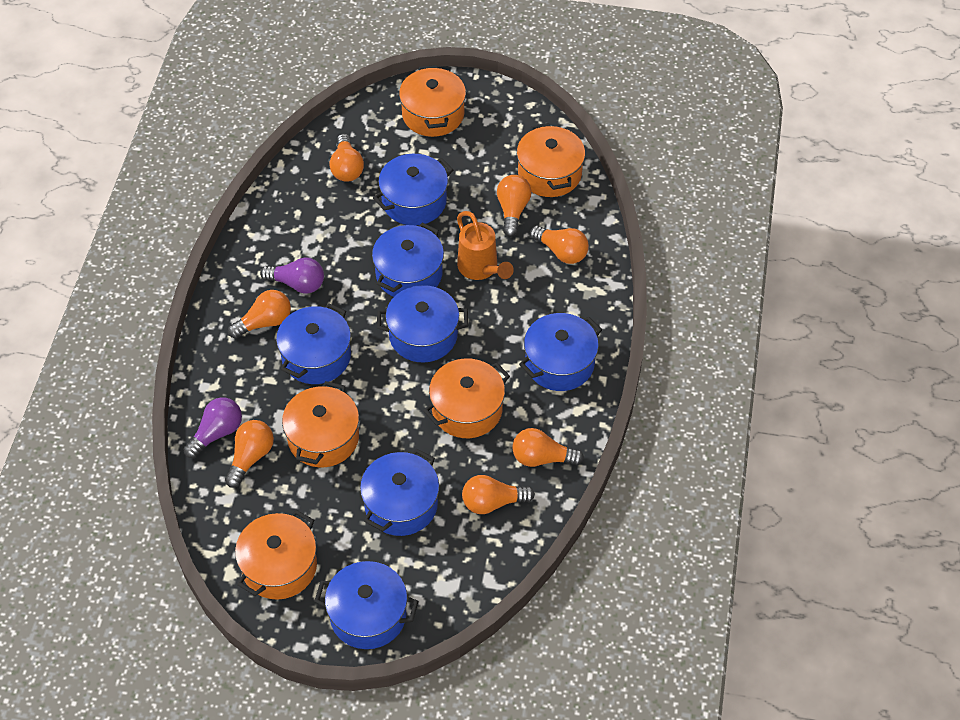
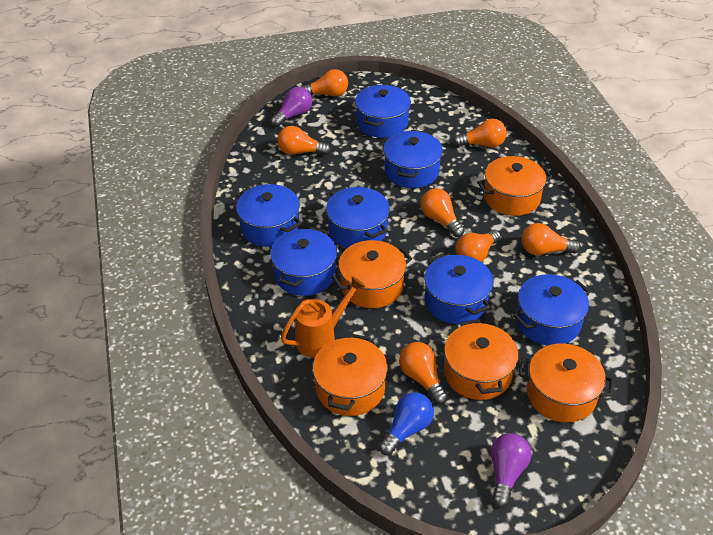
blue light bulb: none = 0 -> [379,392,434,455] = 1

